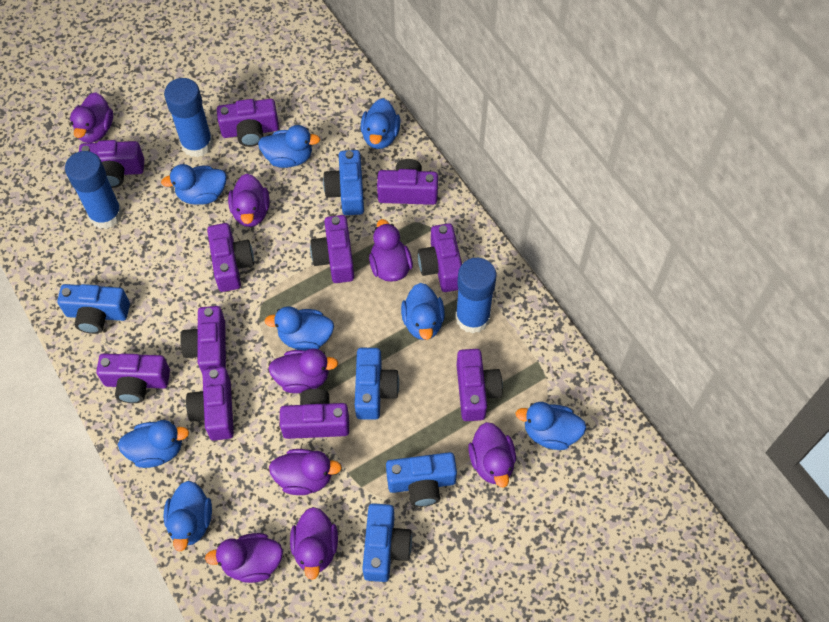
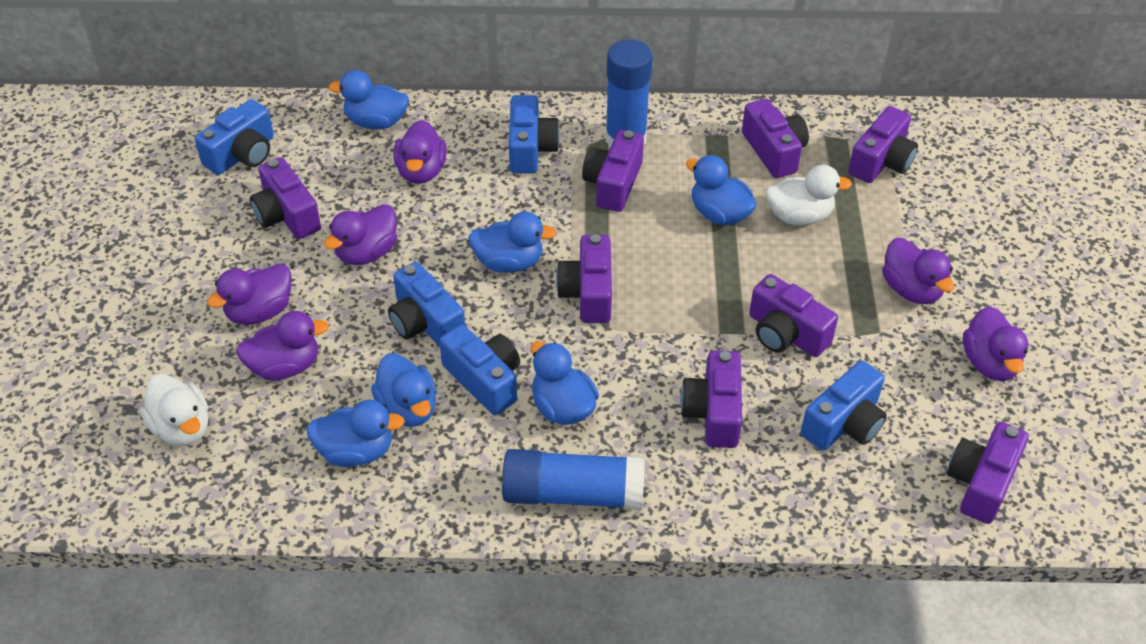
blue duck: [118,420,189,468] [161,164,227,205] [164,481,212,552] [258,125,320,168] [264,306,334,351] [361,98,400,149] [401,283,445,340] [515,402,586,450] = 8 -> [306,400,405,467] [329,70,409,129] [371,353,437,427] [468,212,556,272] [531,341,599,425] [686,155,757,226] = 6
blue glue stick: [65,151,123,229] [164,78,213,157] [455,258,497,333] = 3 -> [502,449,645,510] [605,40,653,147] = 2
purple camera: [79,140,144,188] [96,353,170,403] [181,306,226,373] [186,367,234,441] [207,223,254,292] [217,99,279,147] [280,389,349,439] [310,215,354,283] [377,159,438,205] [418,223,462,292] [457,349,503,421] = 11 -> [250,157,321,239] [556,234,612,323] [582,130,644,212] [680,350,742,448] [742,99,809,178] [749,274,838,357] [848,106,918,183] [947,422,1029,524] = 8
purple duck: [70,92,113,143] [205,533,283,583] [228,174,269,227] [268,348,338,393] [269,449,342,495] [290,507,338,580] [369,219,413,282] [468,422,516,488] = 8 -> [207,264,292,325] [236,311,329,380] [324,204,397,265] [394,120,447,184] [882,238,954,304] [963,306,1029,381] = 6
white duck: none = 0 -> [140,374,208,446] [765,165,852,225] = 2

